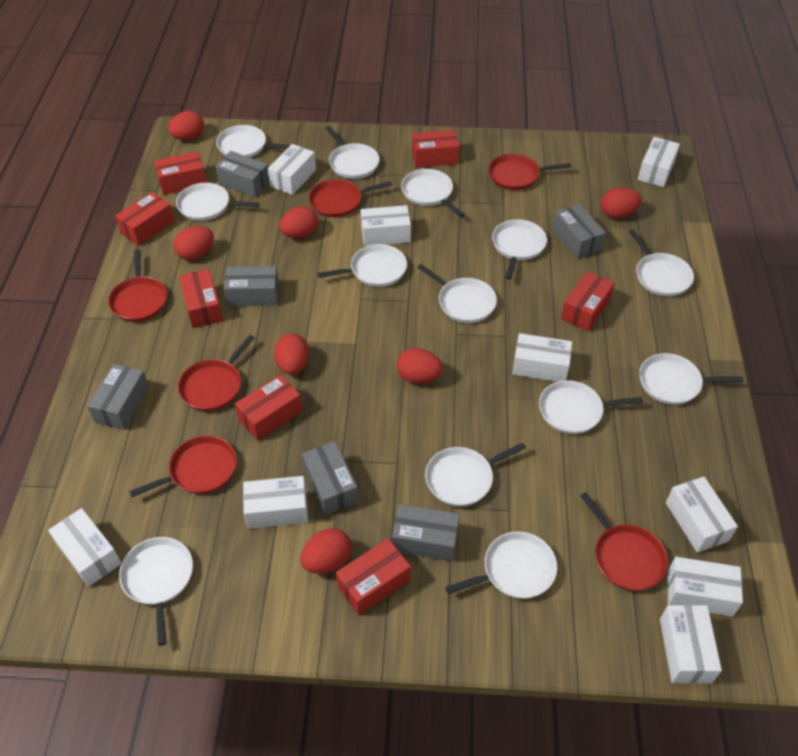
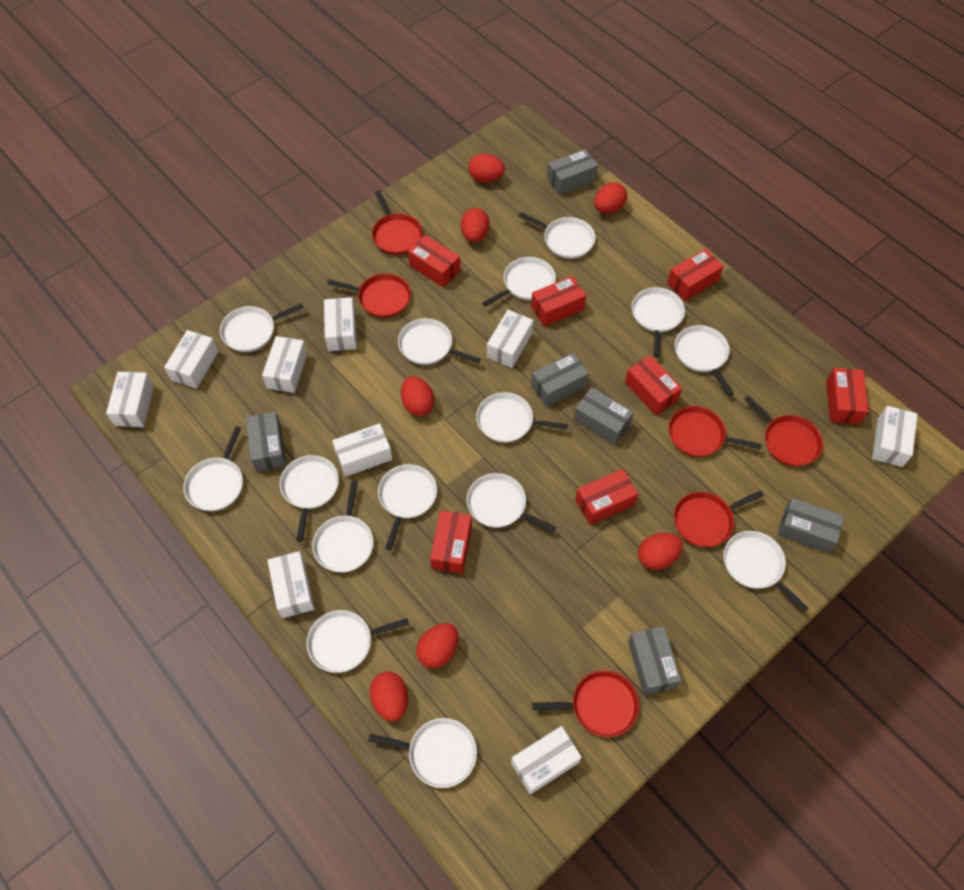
white pan: [119,537,193,646] [176,183,260,221] [216,125,290,157] [317,244,407,287] [326,126,380,179] [401,169,464,217] [417,264,497,323] [425,443,526,506] [446,532,557,599] [492,219,547,280] [539,380,643,434] [629,230,694,296] [639,353,743,405] = 13 -> [184,426,243,511] [220,303,304,352] [280,455,339,542] [307,610,409,673] [312,481,374,572] [368,718,477,788] [378,464,437,550] [398,318,481,365] [467,473,556,533] [476,392,568,443] [482,257,556,307] [519,212,595,259] [632,287,685,357] [675,325,734,396] [724,531,808,612] = 15

